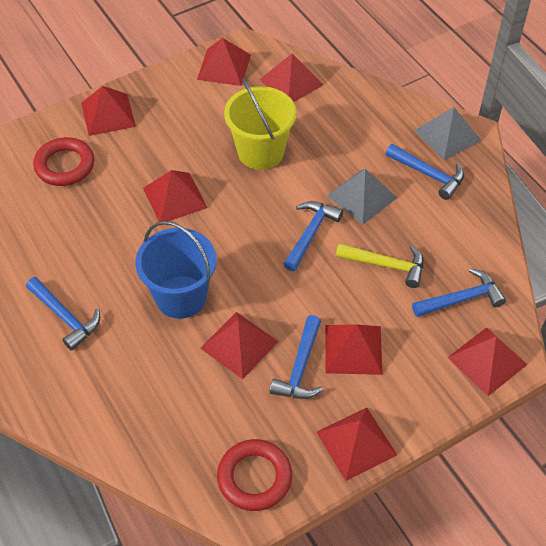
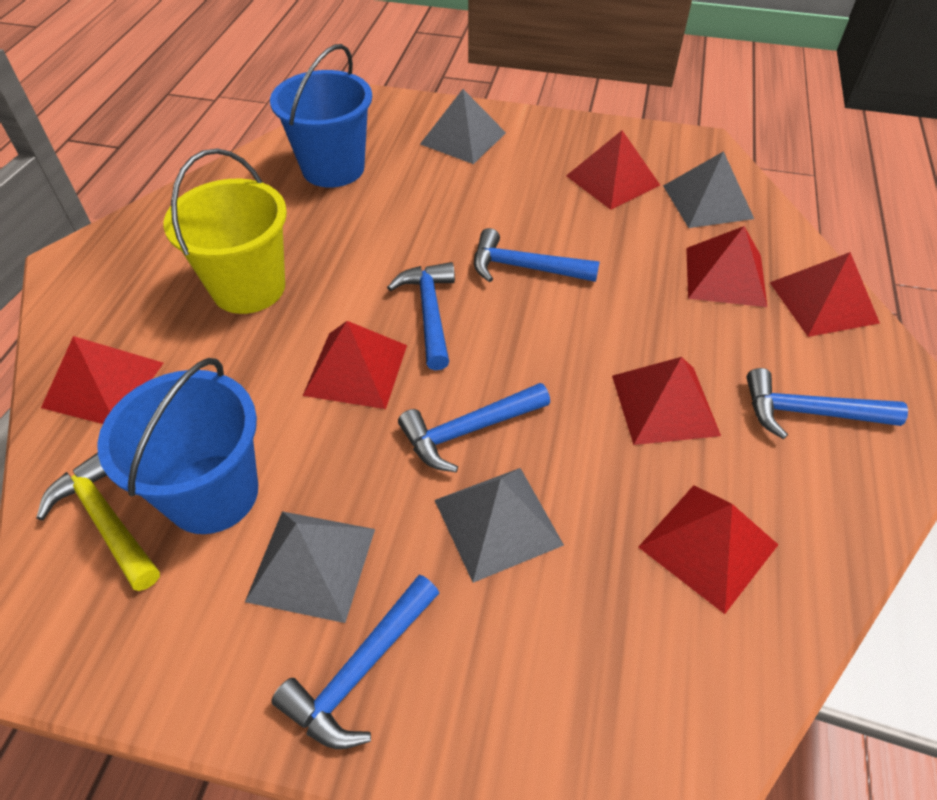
blue bucket: [135,221,217,319] = 1 -> [97,358,258,534] [270,44,372,187] = 2
grey pyramid: [327,169,397,225] [415,107,482,160] = 2 -> [245,511,375,623] [420,89,506,164] [435,468,564,583] [663,151,754,228] = 4
red pyramid: [81,86,136,136] [143,170,207,222] [197,38,251,86] [200,312,279,379] [259,53,323,102] [316,408,397,481] [325,324,383,375] [447,327,527,396] = 8 -> [41,336,163,424] [303,321,407,409] [566,130,660,210] [612,357,721,445] [638,485,778,614] [686,226,767,307] [769,252,880,337] = 7
red ring: [33,137,94,186] [217,439,292,511] = 2 -> none = 0

